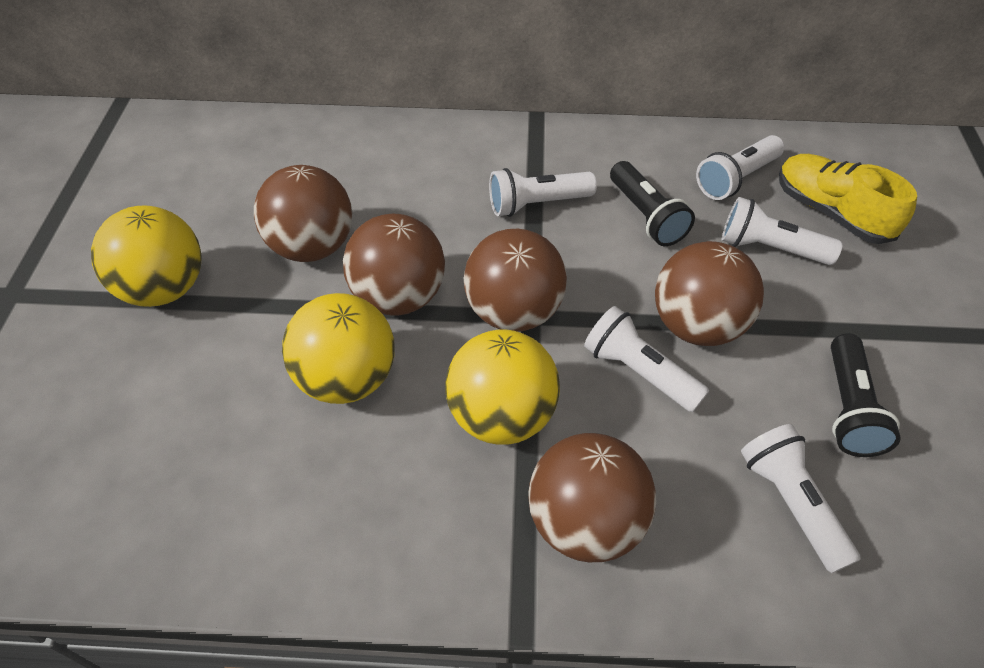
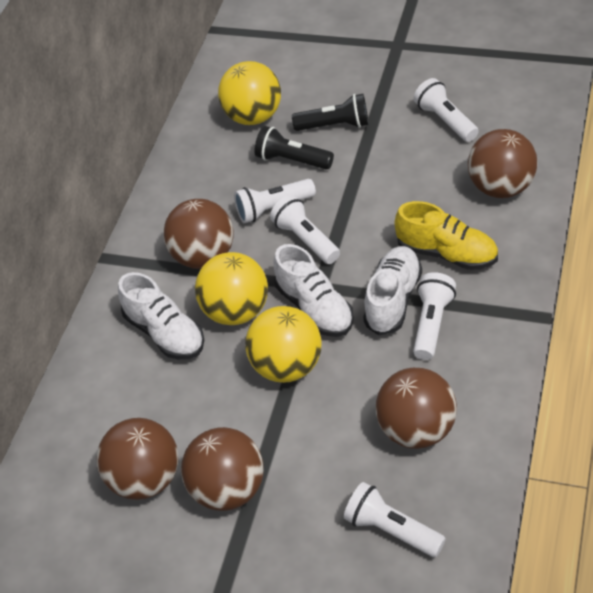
white shoe: none = 0 -> [118,272,204,359] [274,244,354,337] [363,246,422,335] = 3

